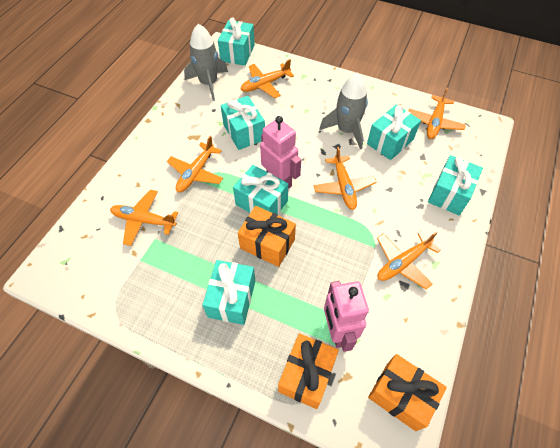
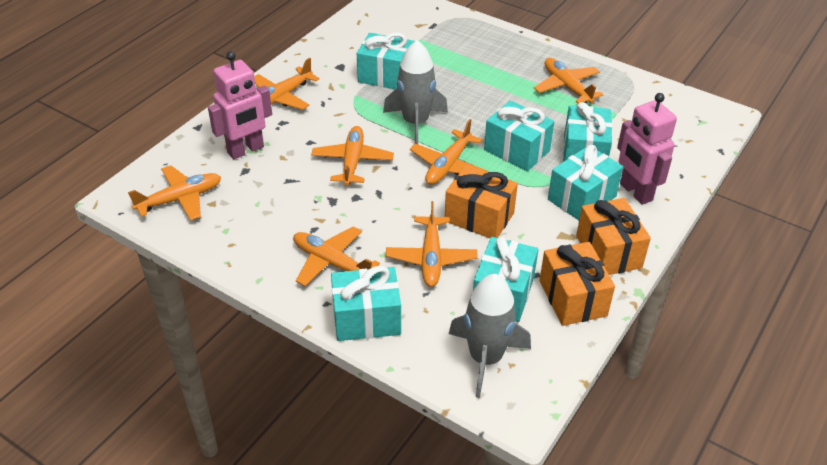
orange plane: [110,190,178,246] [167,136,223,192] [240,59,294,98] [313,147,377,210] [377,231,441,289] [409,88,466,139] = 6 -> [128,166,221,221] [254,58,320,110] [294,226,380,286] [311,126,394,186] [386,201,478,287] [410,119,487,185] [534,58,603,103] = 7

